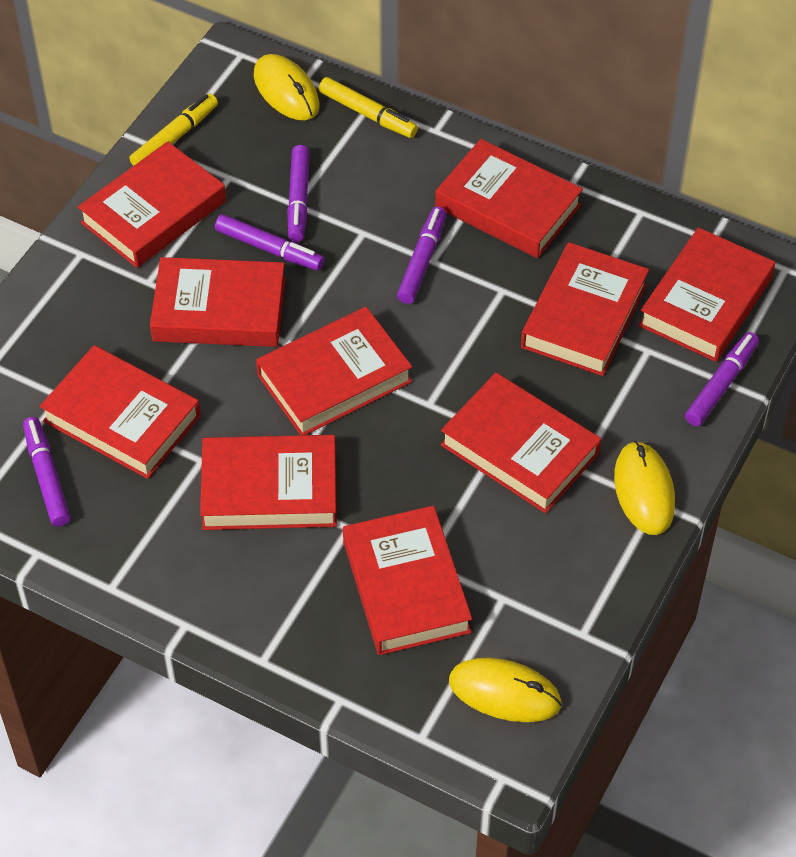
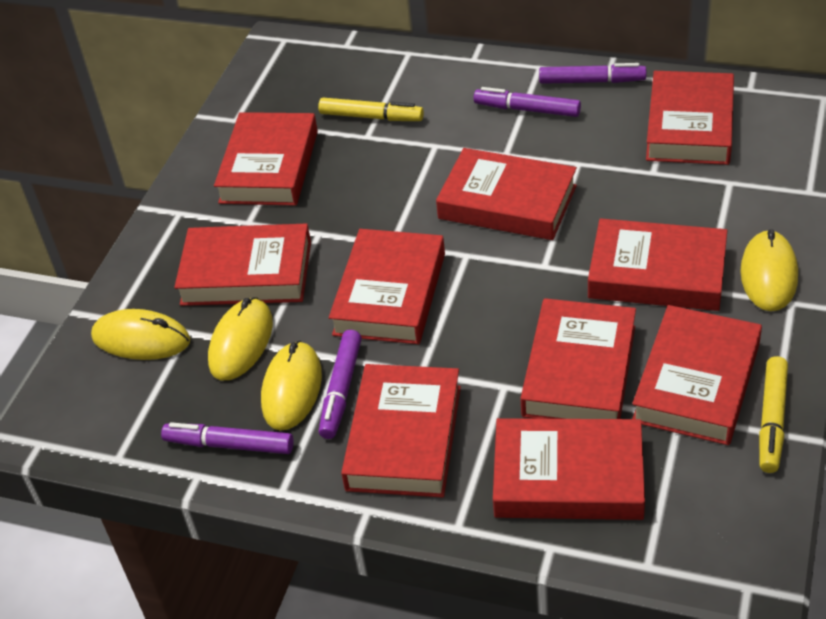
purple marker: [23,417,70,527] [215,214,324,271] [287,145,310,242] [397,207,446,304] [685,332,759,426] = 5 -> [161,422,294,454] [319,330,362,439] [474,87,581,117] [539,63,646,84] = 4
yellow mouse: [254,54,320,120] [449,657,562,722] [614,441,675,535] = 3 -> [91,309,190,360] [208,297,273,380] [261,341,322,431] [740,229,798,311] = 4

